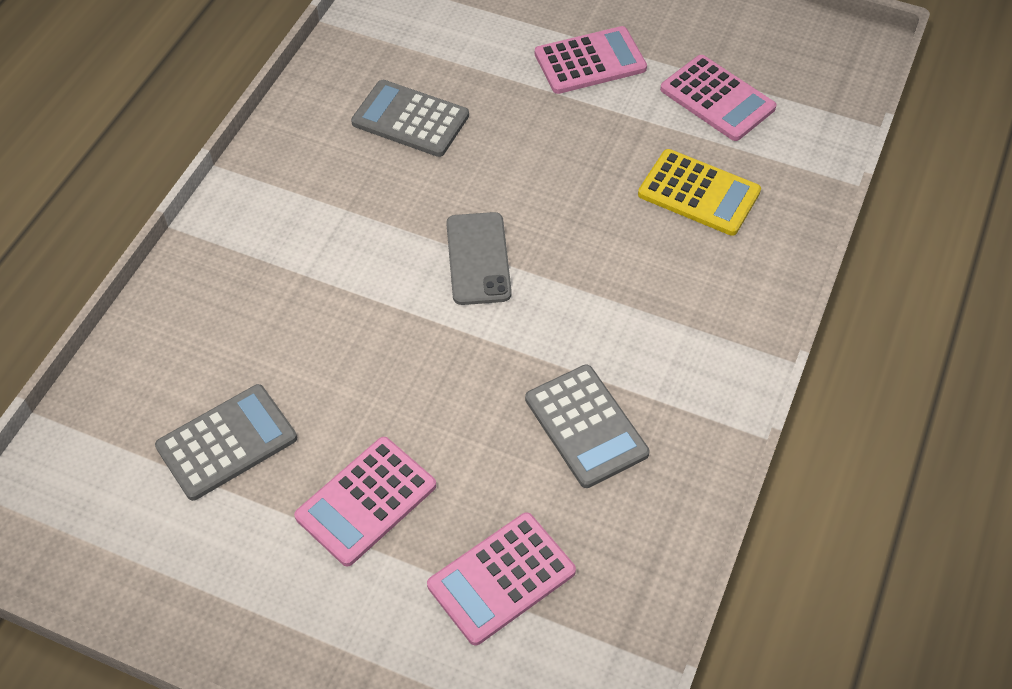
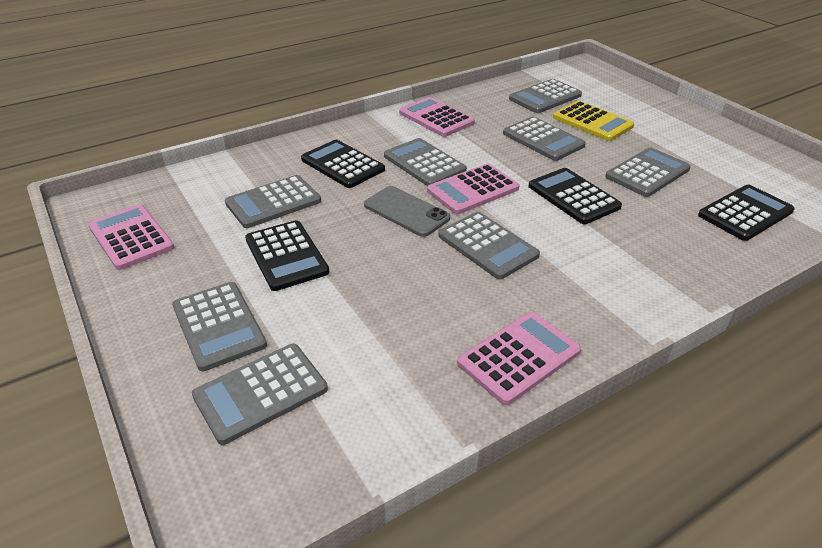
black calculator: none = 0 -> [245,220,330,291] [301,140,385,188] [529,168,622,224] [698,184,795,241] = 4
grey calculator: [155,384,297,501] [351,80,469,157] [525,364,650,488] = 3 -> [172,282,267,371] [192,344,328,445] [225,175,321,228] [384,138,467,186] [438,212,540,279] [503,117,586,161] [509,79,582,113] [605,148,691,197] = 8

